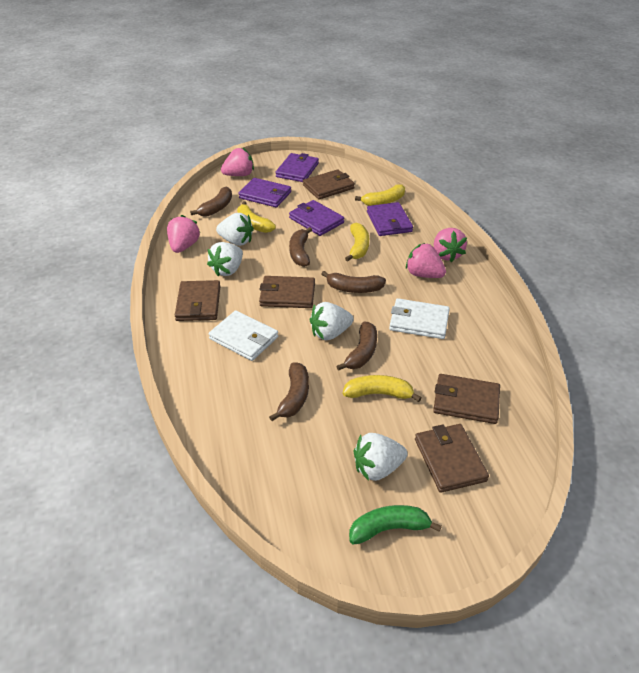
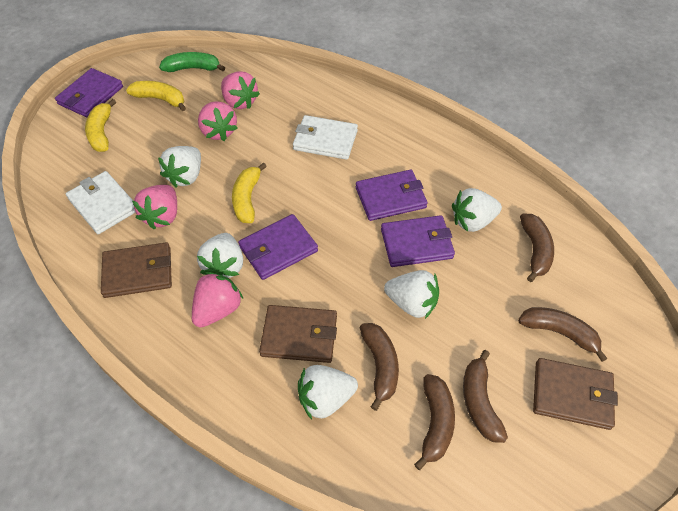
brown wallet: [175,280,220,321] [259,276,315,308] [303,169,355,199] [415,424,489,493] [433,374,500,424] = 5 -> [101,242,172,298] [259,305,337,363] [533,358,618,430] = 3
white strawberry: [207,242,243,276] [216,213,254,246] [310,302,354,340] [354,433,408,481] = 4 -> [158,146,201,187] [197,233,243,278] [298,365,358,419] [384,270,439,319] [452,188,502,232] = 5
yellow banana: [237,201,276,233] [343,375,421,402] [345,223,369,261] [355,184,405,206] = 4 -> [85,99,116,152] [126,81,186,111] [232,162,267,223] = 3

